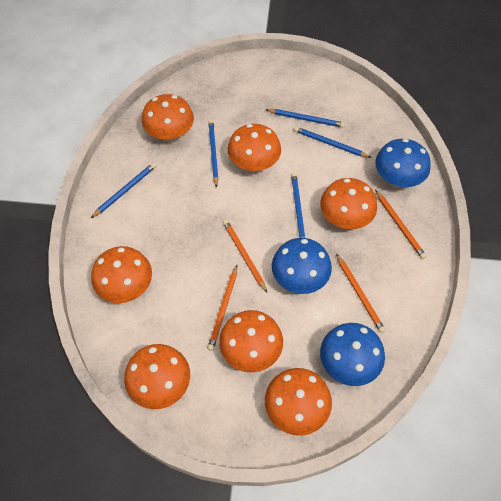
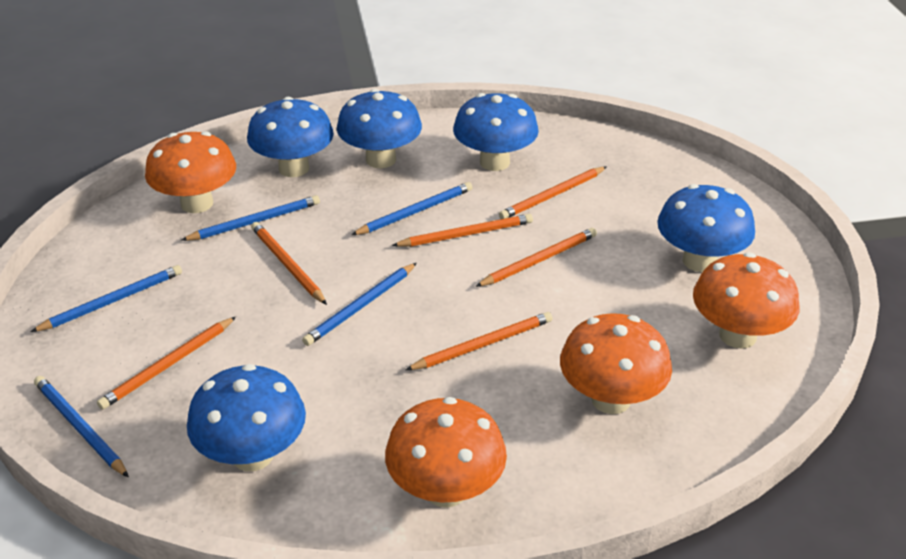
blue mushroom: [272,238,332,294] [320,323,385,386] [375,139,431,187] = 3 -> [187,364,306,471] [247,97,334,177] [337,89,422,168] [453,93,539,171] [657,184,755,272] = 5
orange mushroom: [91,246,152,303] [124,344,190,409] [142,94,194,142] [219,310,283,373] [227,124,281,172] [265,368,332,436] [320,178,377,229] = 7 -> [145,131,236,213] [385,397,507,508] [560,313,672,414] [693,252,799,349] = 4
orange pencil: [207,265,237,351] [223,220,267,293] [336,253,386,333] [375,190,427,259] = 4 -> [97,317,236,410] [251,222,327,305] [392,214,533,247] [406,312,553,370] [475,228,597,287] [499,167,606,219] = 6

